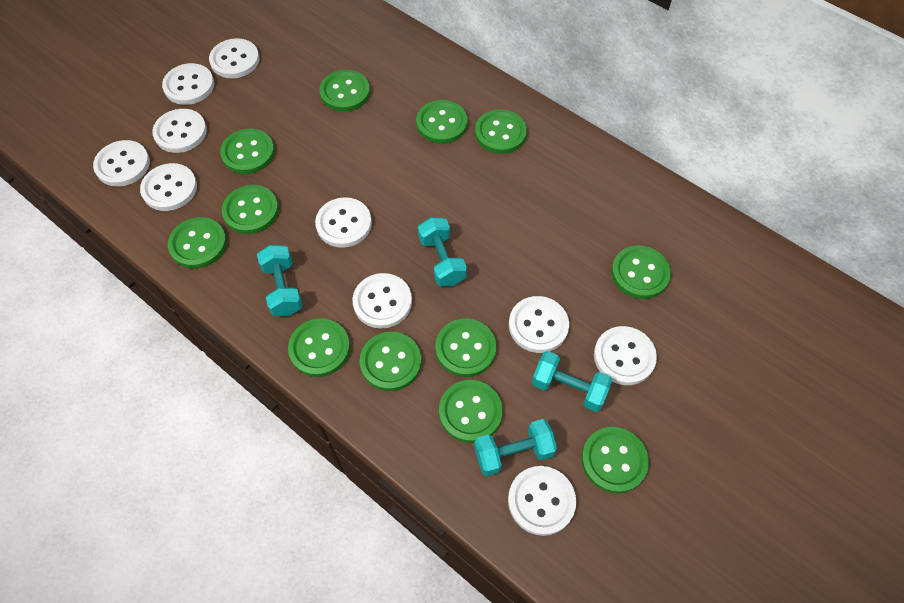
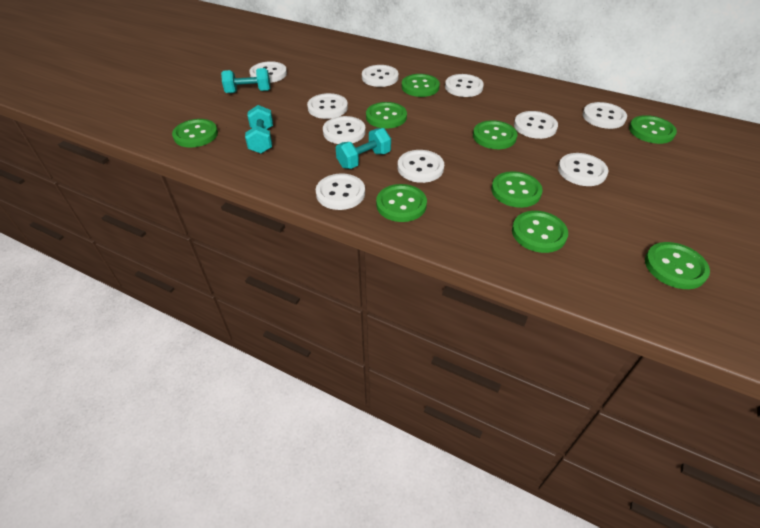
green button: [168,217,227,269] [220,128,275,174] [222,185,279,234] [288,318,350,377] [320,70,370,112] [360,332,422,391] [416,100,468,144] [436,319,496,377] [439,380,503,443] [475,109,527,154] [581,427,649,494] [611,246,671,299] = 12 -> [172,119,218,148] [366,102,407,129] [376,184,427,222] [402,74,440,97] [473,120,517,149] [491,171,543,208] [512,211,568,253] [629,115,677,144] [645,242,710,289] = 9
turquoise dumbbell: [257,245,303,316] [418,217,467,286] [474,419,557,477] [532,351,612,412] = 4 -> [221,68,271,93] [245,105,273,154] [336,128,391,169] = 3

